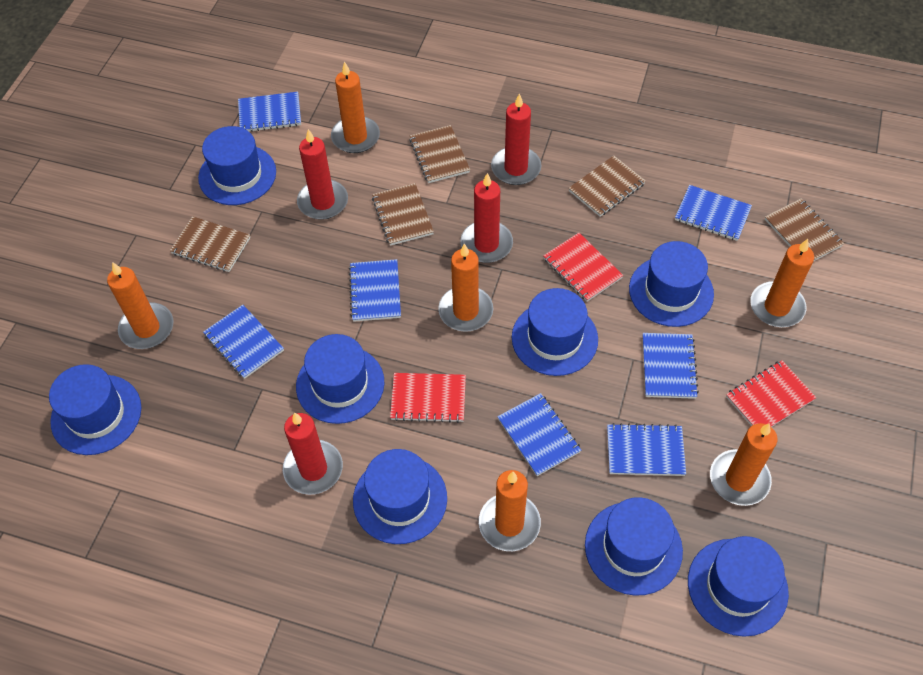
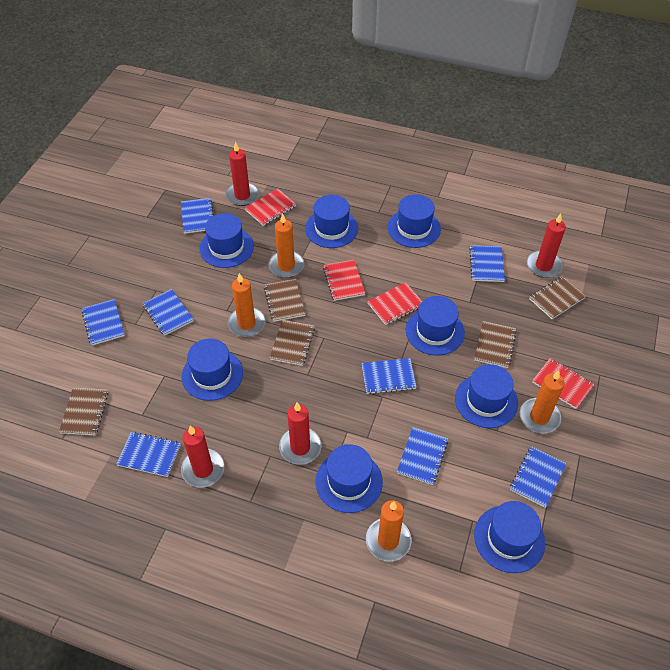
blue notebook: [203,305,284,379] [238,92,301,132] [349,259,401,322] [497,393,581,476] [607,423,686,476] [643,333,699,399] [675,185,752,241] = 7 -> [81,299,125,345] [117,432,181,477] [142,289,194,336] [181,198,214,234] [361,358,416,394] [397,427,448,485] [469,245,505,282] [510,446,567,508] = 8
orange candle: [107,262,173,349] [331,61,380,153] [438,243,493,332] [479,470,541,551] [710,423,778,506] [750,239,814,327] = 6 -> [228,273,266,337] [268,213,304,278] [366,500,411,561] [520,370,565,433] = 4
red notebook: [390,373,466,423] [543,233,623,302] [726,360,816,427] = 3 -> [245,189,296,226] [323,260,365,301] [367,282,422,325] [532,358,594,409] = 4

